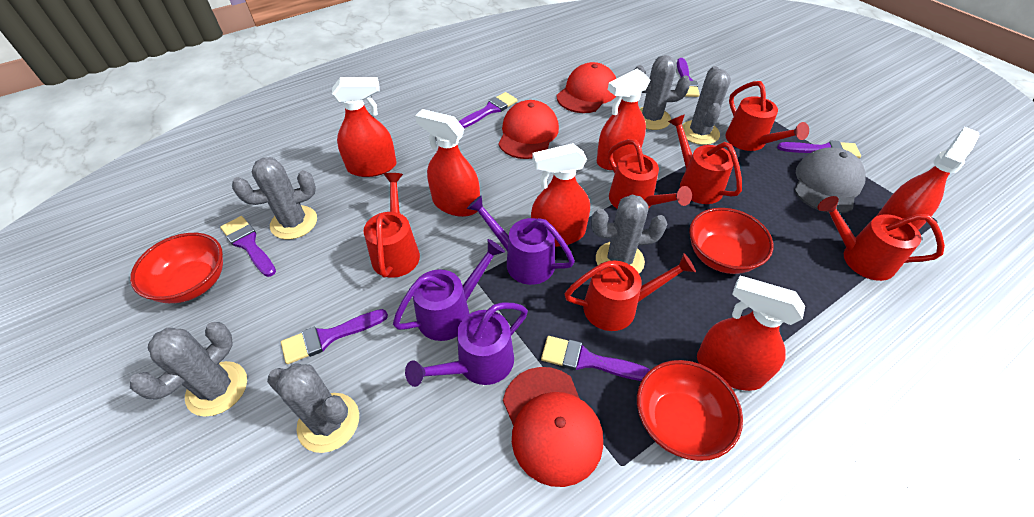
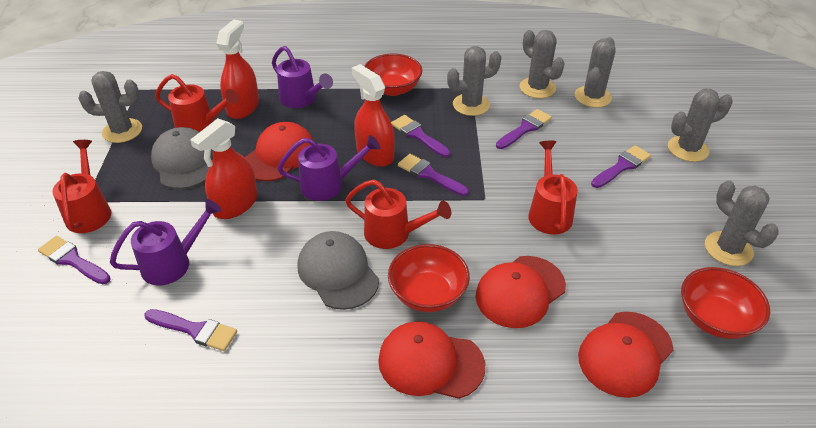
grey cap: [794,147,866,214] = 1 -> [151,127,213,189] [298,231,379,310] = 2
red cap: [498,100,559,159] [503,367,603,487] [557,62,616,113] = 3 -> [245,122,314,181] [378,321,485,399] [476,256,566,328] [578,312,673,398] = 4
red spray bottle: [332,77,397,177] [415,109,480,217] [531,143,590,247] [597,69,650,170] [697,276,805,391] [877,127,979,230] = 6 -> [190,118,258,219] [216,19,259,119] [352,64,395,167] = 3
red watering can: [364,173,420,278] [565,253,696,331] [608,139,692,208] [668,114,742,204] [725,81,809,151] [818,196,945,281] = 6 -> [52,140,111,233] [155,74,239,132] [345,180,451,249] [528,141,578,235] = 4

